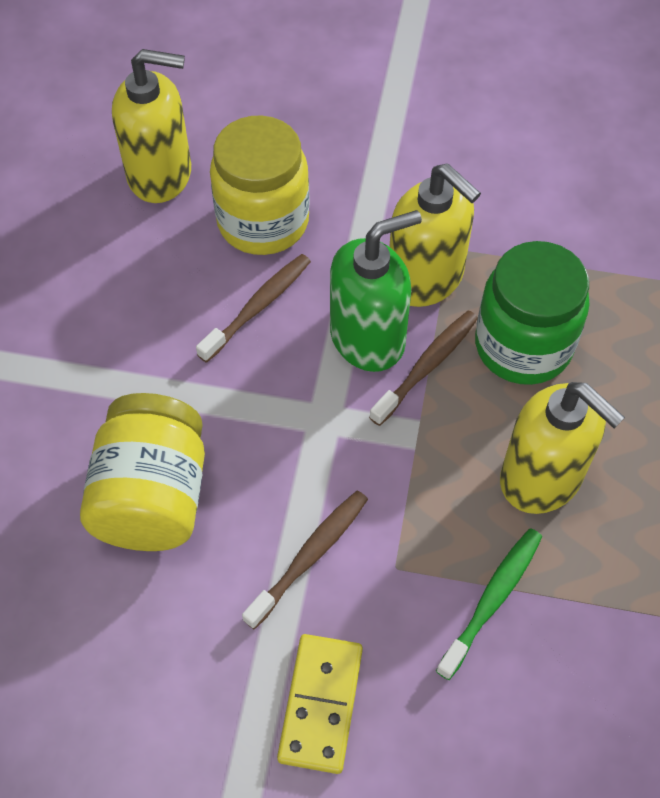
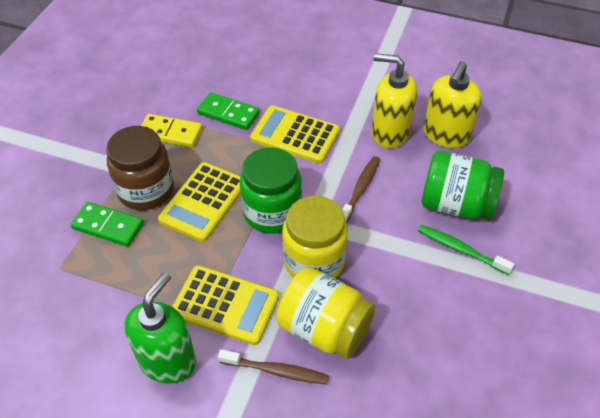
brown jar: none = 0 -> [106,126,174,210] = 1
brown toothbrush: [196,254,311,363] [242,490,368,629] [369,310,478,426] = 3 -> [218,349,329,385] [342,156,380,223] = 2
green domino: none = 0 -> [70,202,144,247] [197,92,260,130] = 2
green jar: [475,241,589,385] = 1 -> [240,147,302,234] [422,151,504,220] = 2
yellow calculator: none = 0 -> [158,162,240,242] [172,265,279,345] [250,105,340,163] = 3
yellow soap dispenser: [112,49,191,203] [389,163,481,307] [500,382,625,514] = 3 -> [372,53,417,148] [424,61,482,148] = 2

